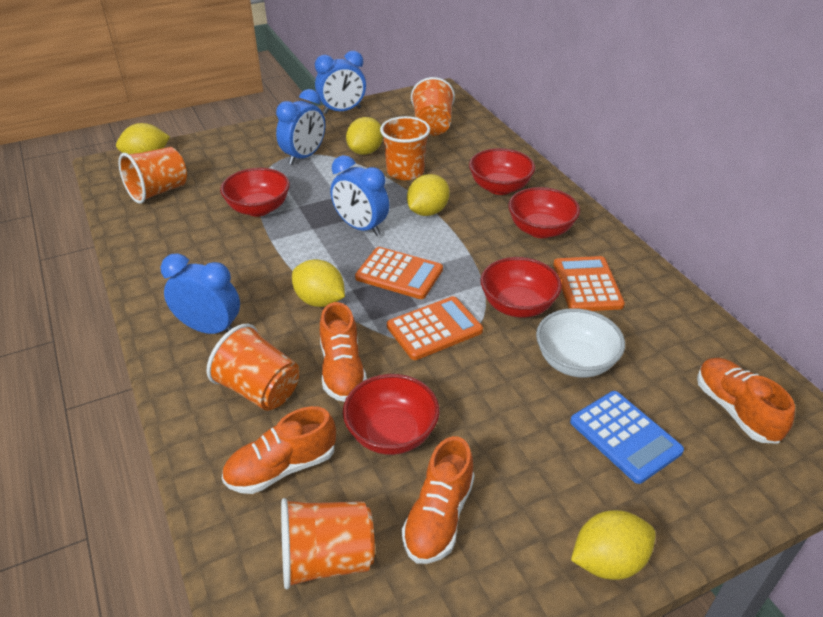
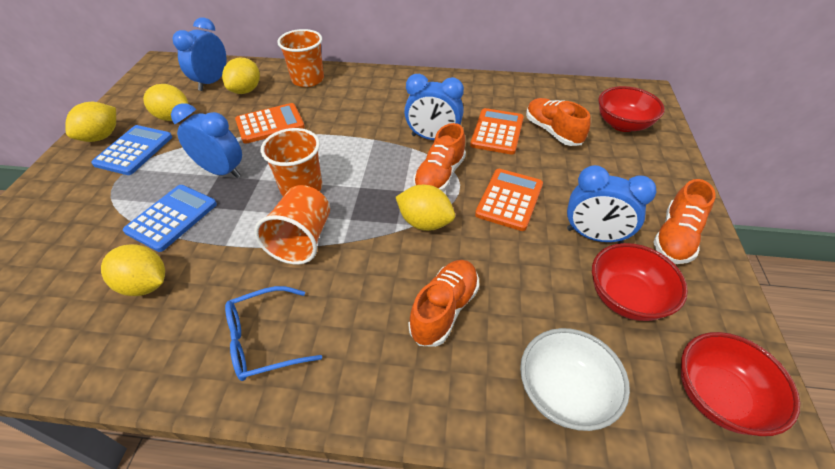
blue calculator: [570,391,684,484] = 1 -> [91,125,172,175] [123,185,217,252] = 2
blue glasses: none = 0 -> [225,286,322,381] = 1
orange cup: [118,147,187,204] [207,324,299,411] [281,498,375,589] [380,116,430,180] [411,77,455,136] = 5 -> [255,185,330,264] [260,128,322,196] [277,29,324,87] = 3
red bowl: [220,168,290,217] [343,374,440,455] [469,148,535,195] [480,257,562,317] [508,187,580,238] = 5 -> [592,243,688,321] [598,86,665,132] [681,332,800,436] = 3

